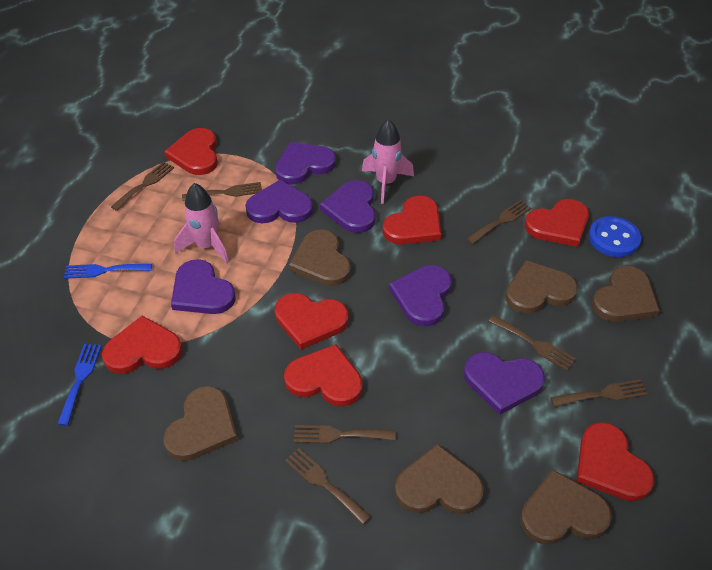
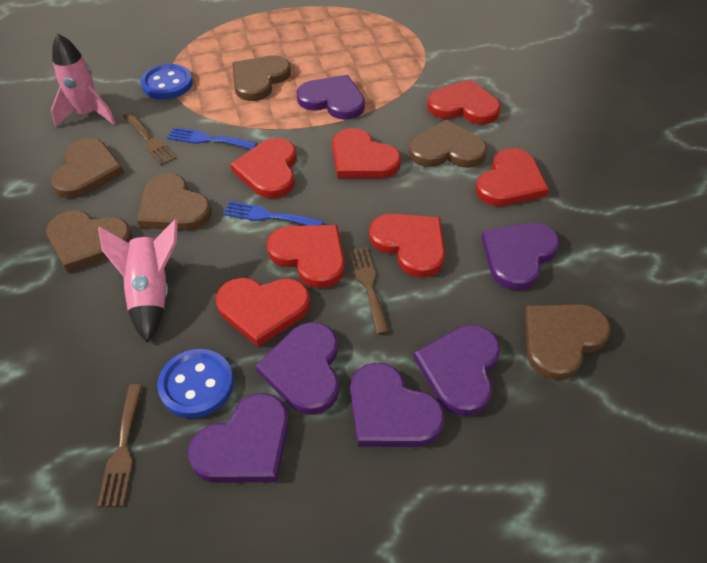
blue button: [589,216,641,257] = 1 -> [141,64,193,100] [157,349,234,418] = 2
brown fork: [111,162,174,211] [182,182,262,201] [285,448,371,525] [294,425,395,443] [466,200,531,244] [488,315,576,371] [551,379,648,407] = 7 -> [97,384,143,507] [123,112,176,165] [348,247,390,335] = 3

